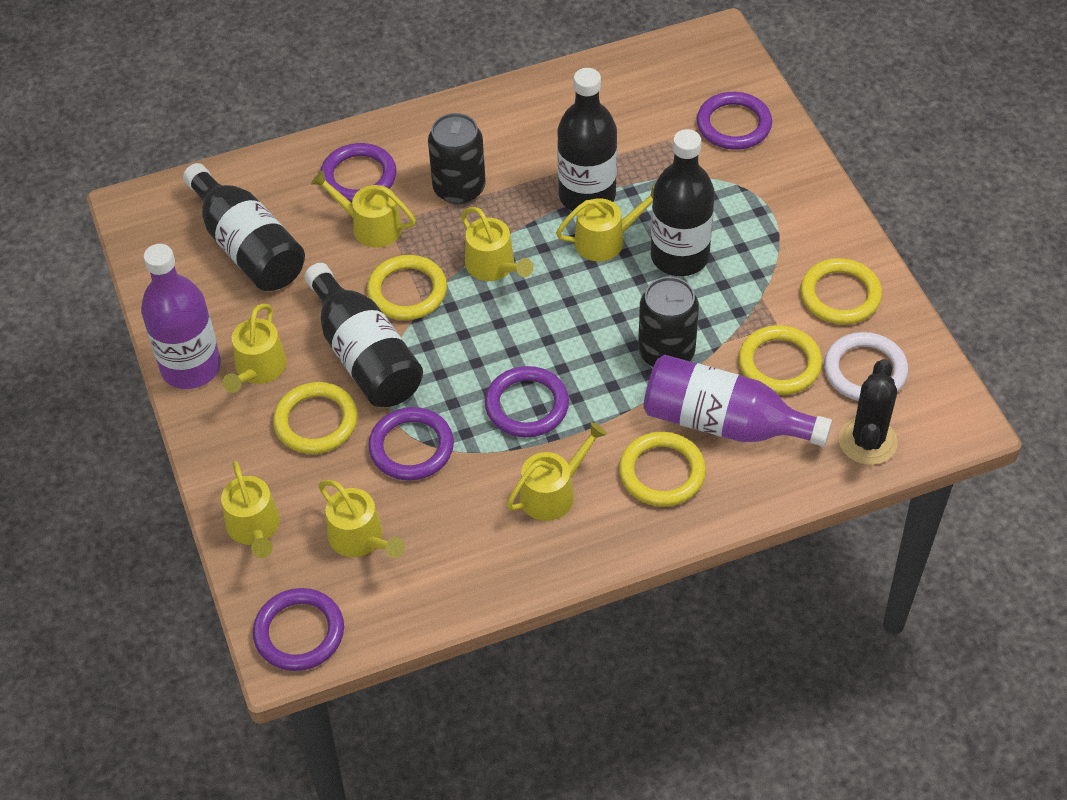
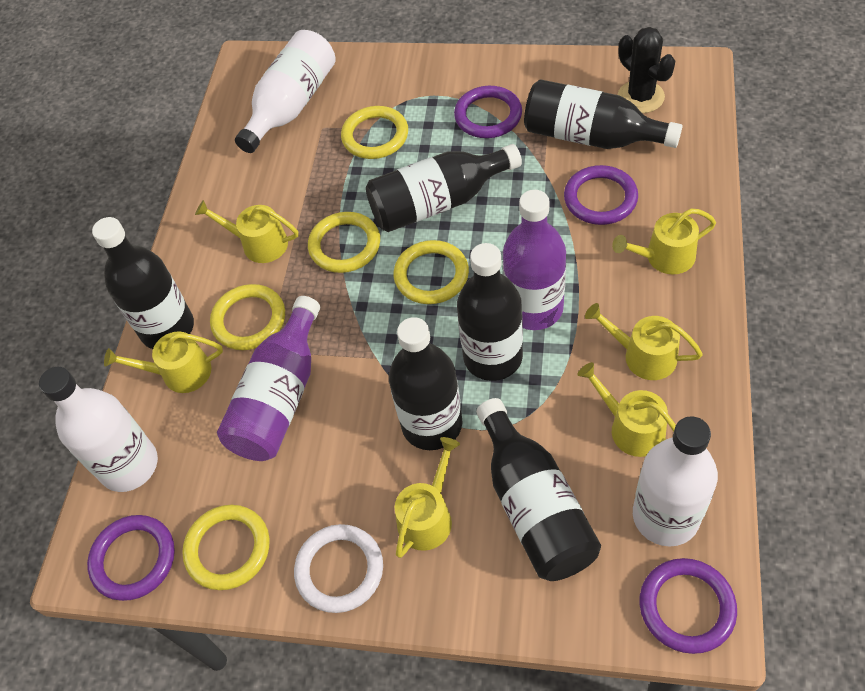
black bottle: [183,163,305,291] [304,263,423,407] [557,68,617,211] [651,129,715,276] = 4 -> [92,217,194,349] [366,144,522,232] [389,317,463,450] [457,243,523,381] [476,398,601,581] [524,79,683,149] = 6
black can: [428,113,486,205] [638,277,699,367] = 2 -> none = 0
purple ring: [253,588,344,671] [320,143,397,203] [368,407,454,481] [485,366,569,437] [697,92,772,150] = 5 -> [87,515,175,601] [454,86,522,138] [564,165,638,225] [639,558,737,654] = 4
white bottle: none = 0 -> [39,367,158,492] [235,30,336,153] [633,416,718,546] = 3
yellow watering can: [221,461,280,558] [223,304,287,393] [311,170,416,248] [318,480,405,558] [461,207,534,281] [506,422,607,521] [556,185,655,261] = 7 -> [104,331,223,393] [195,200,299,263] [395,437,460,558] [577,362,676,457] [585,303,703,380] [612,209,716,274] = 6

